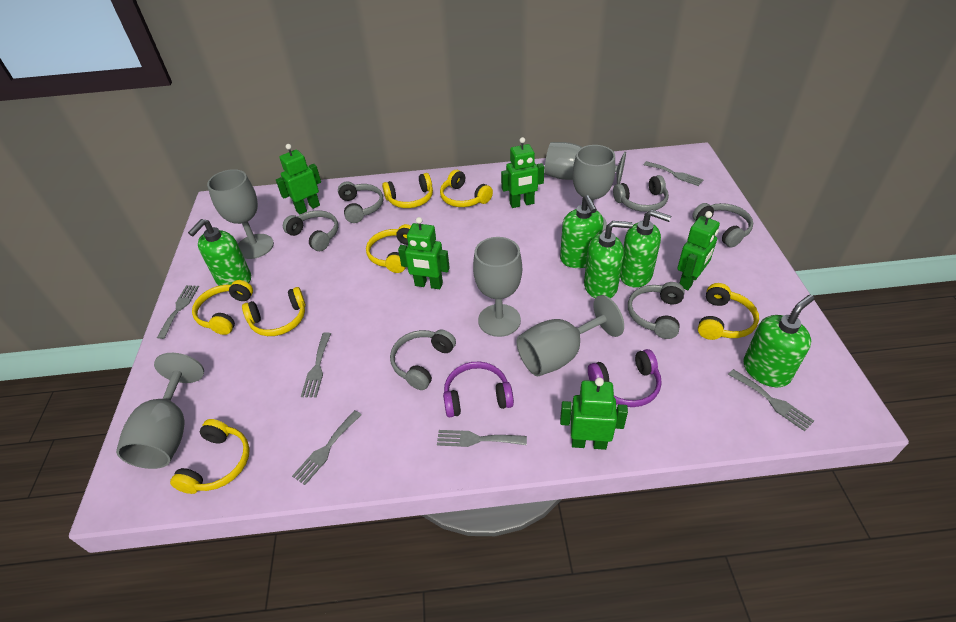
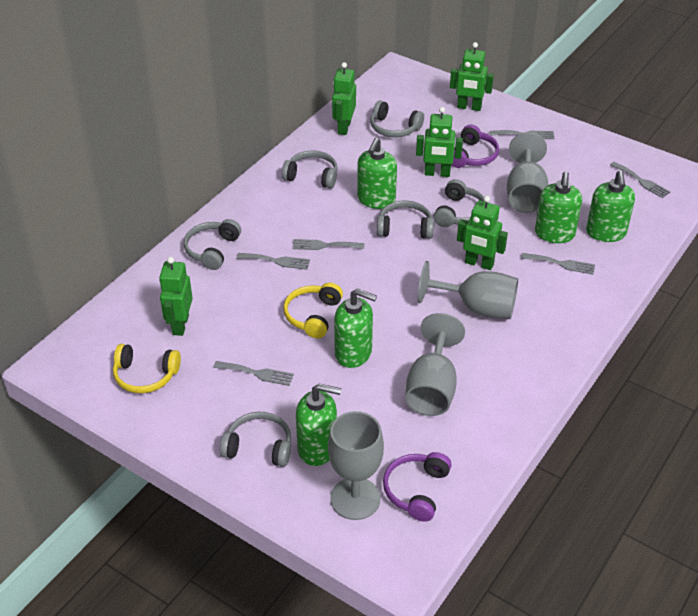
grey goblet: [116,353,204,469] [207,169,274,259] [473,237,522,337] [517,295,624,376] [545,142,626,184] [573,145,615,232] = 6 -> [328,411,384,520] [405,313,465,416] [418,261,518,319] [507,132,548,213] = 4
yellow headphones: [170,419,250,494] [192,280,253,335] [242,287,306,336] [366,224,411,273] [382,173,433,208] [440,170,493,207] [698,283,759,340] = 7 -> [113,344,181,393] [283,283,343,338] = 2

